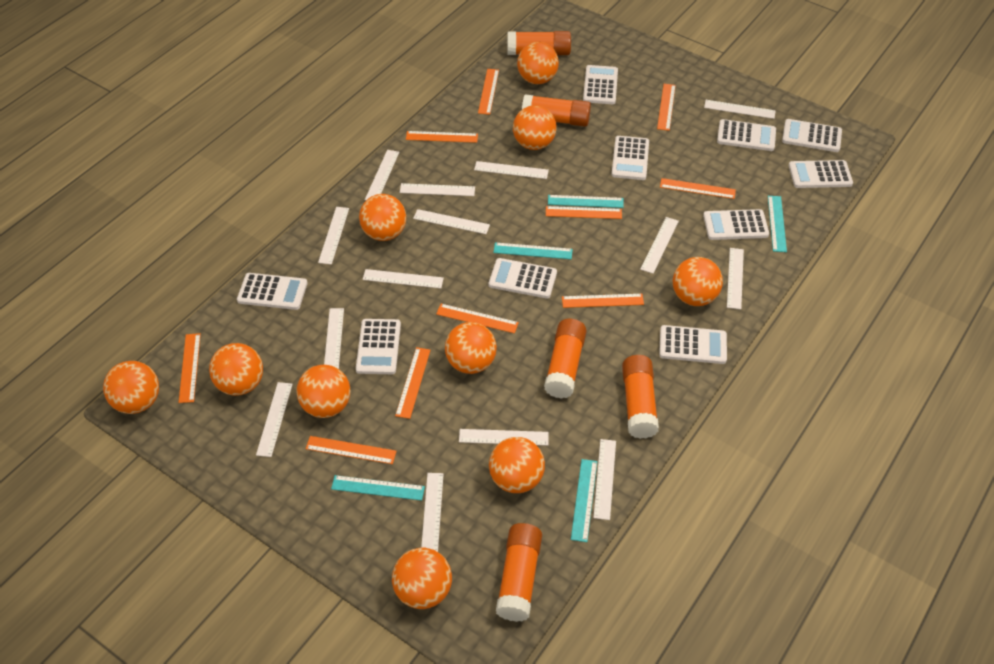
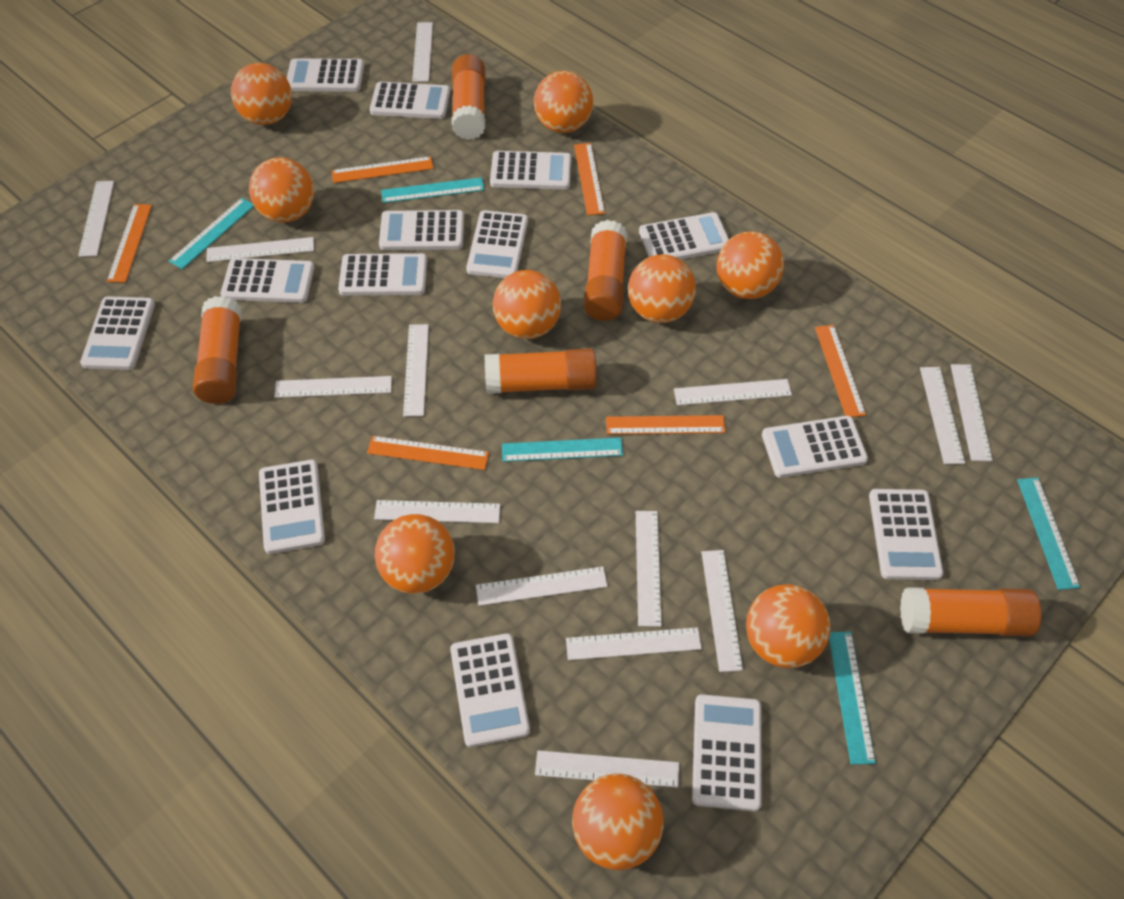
orange ball: [103,361,159,414] [209,343,263,396] [296,365,351,418] [359,194,406,241] [392,548,452,609] [445,322,497,374] [489,437,545,493] [513,105,557,150] [517,42,559,84] [673,257,723,306] = 10 -> [231,63,292,125] [249,157,314,222] [375,514,455,594] [493,270,561,339] [534,71,593,133] [572,774,664,870] [628,254,696,323] [716,231,784,299] [746,584,831,668] = 9
orange ruler: [178,333,201,403] [306,436,397,464] [395,347,430,419] [406,131,478,143] [436,304,519,333] [478,69,499,115] [546,206,622,219] [562,294,644,308] [657,84,676,131] [660,178,736,199] = 10 -> [107,204,152,283] [332,156,433,183] [367,436,489,470] [574,143,605,215] [606,415,726,434] [815,325,866,417] = 6
white calculator: [237,273,308,310] [356,319,401,374] [489,258,557,299] [583,65,618,104] [611,136,649,180] [659,325,727,364] [703,209,769,240] [717,119,776,151] [782,119,842,152] [789,160,853,188] = 10 -> [80,296,155,370] [221,258,314,303] [259,460,325,554] [287,58,364,92] [338,253,427,295] [370,82,450,119] [379,210,464,250] [450,633,530,747] [466,210,528,278] [490,151,571,190] [639,212,729,260] [692,694,762,811] [762,416,868,478] [869,489,944,580] = 14

